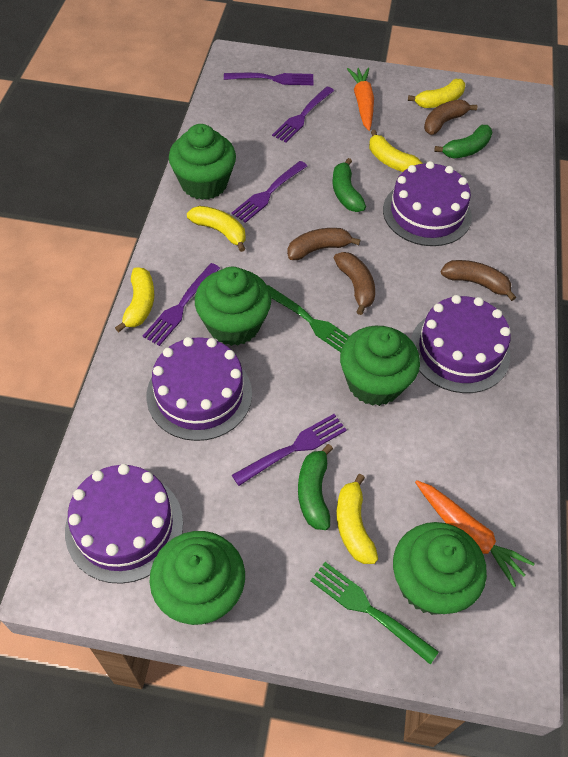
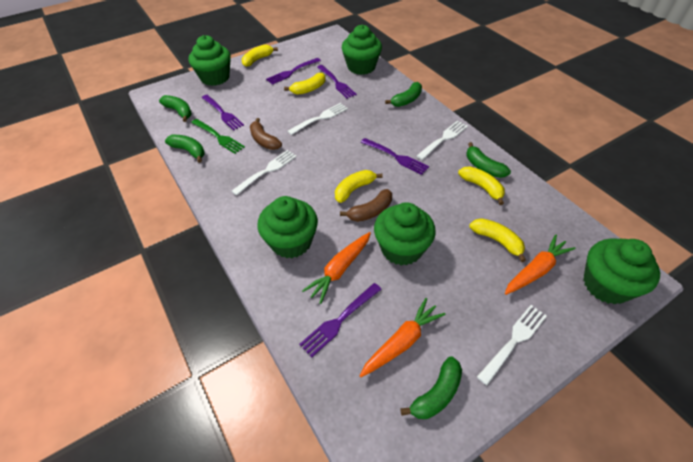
brown banana: [287,228,360,260] [334,252,375,315] [424,100,477,135] [441,260,516,301] = 4 -> [250,118,282,150] [340,189,392,222] = 2
green banana: [298,444,333,530] [332,158,366,212] [434,125,493,158] = 3 -> [159,95,192,122] [165,135,205,163] [385,82,422,107] [400,356,462,419] [467,142,511,178] = 5
green fork: [267,285,350,352] [310,562,439,665] = 2 -> [191,119,245,154] = 1
orange carrot: [347,68,374,131] [415,480,535,587] = 2 -> [302,232,371,304] [360,298,446,377] [505,235,576,295] = 3
purple cake: [65,464,183,584] [146,337,252,441] [383,161,472,246] [411,295,511,393] = 4 -> none = 0
white fork: none = 0 -> [231,150,297,196] [287,103,348,135] [417,121,468,160] [477,305,547,385] = 4

